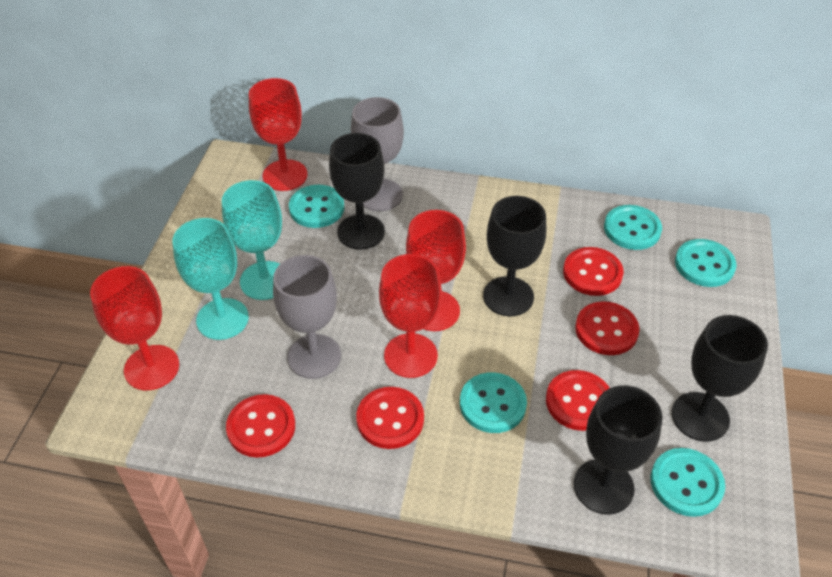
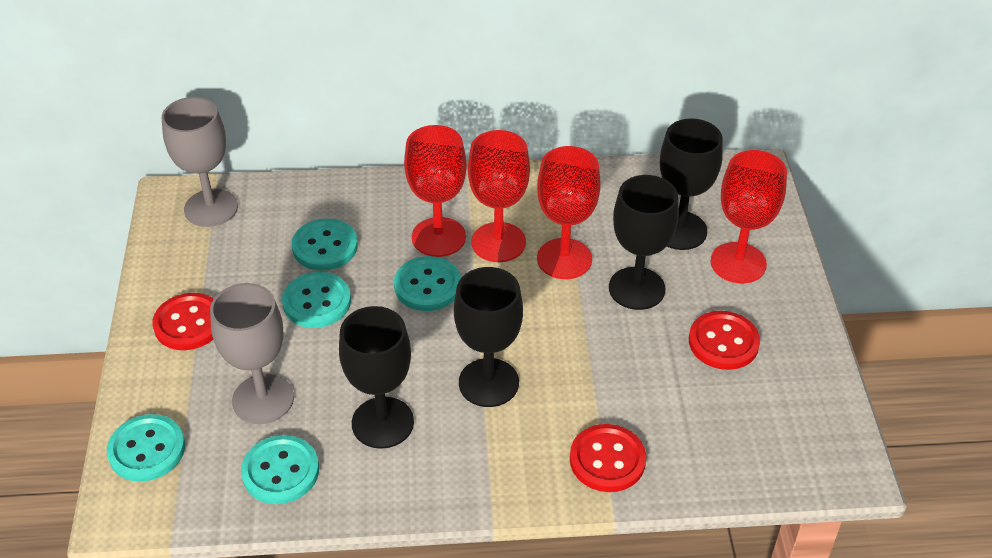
red button: [226,394,295,458] [356,387,424,449] [546,370,610,431] [563,247,624,296] [575,301,640,355] = 5 -> [152,293,214,350] [570,424,646,492] [689,311,760,370] = 3
turquoise goblet: [172,218,249,340] [222,180,282,300] = 2 -> none = 0

